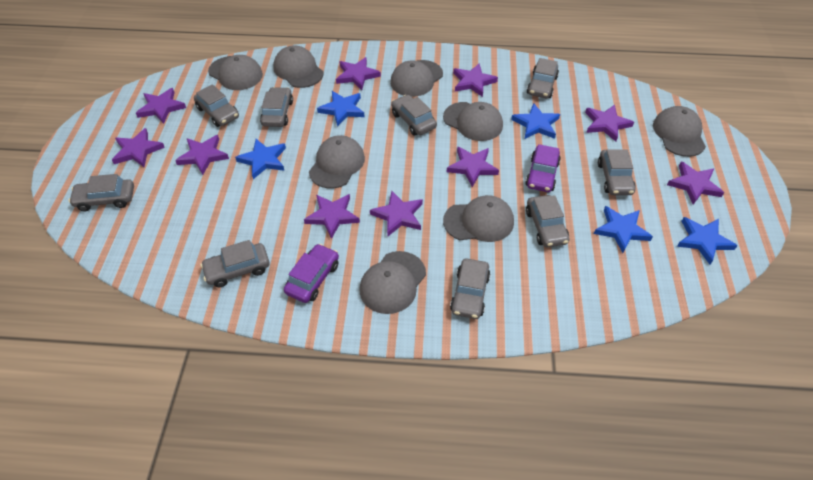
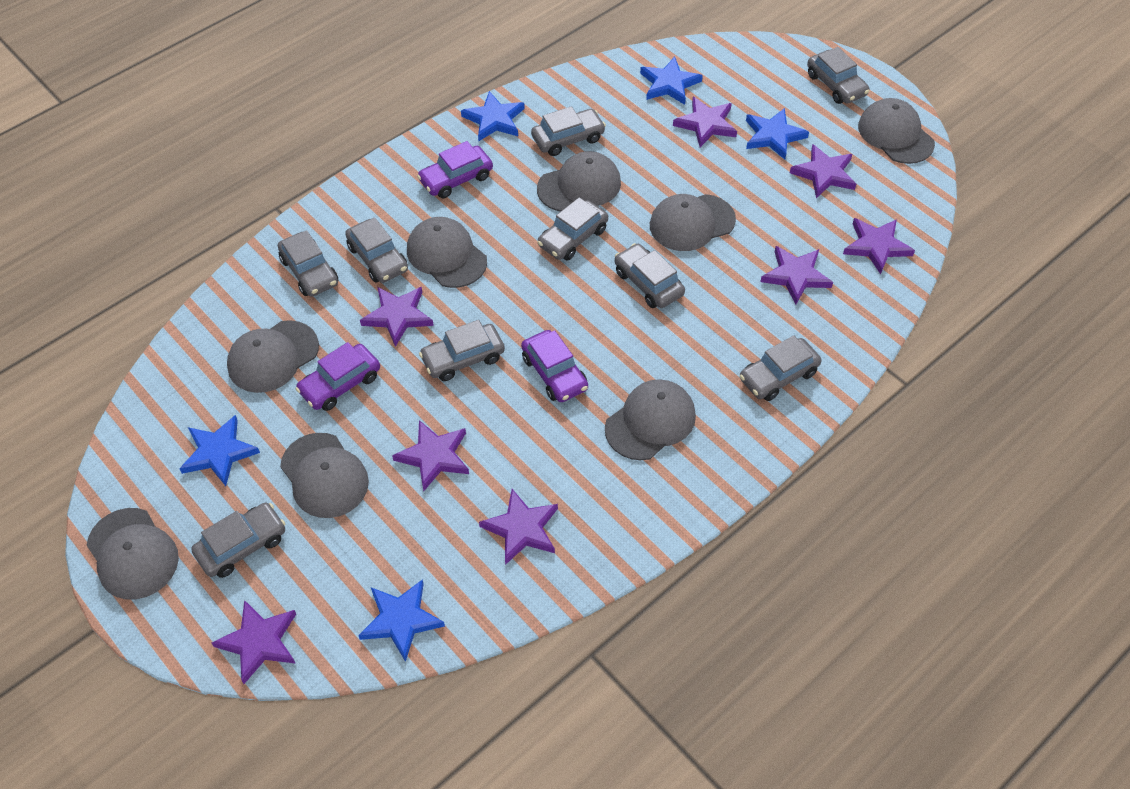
purple car: [284,244,339,303] [525,144,561,192] = 2 -> [296,342,380,411] [417,141,493,198] [521,330,588,402] = 3
purple star: [112,128,165,167] [136,88,186,124] [175,135,229,175] [304,194,360,239] [336,57,381,90] [370,191,423,236] [447,147,499,187] [453,63,498,97] [585,105,634,141] [667,161,724,205] = 10 -> [212,600,296,684] [360,287,434,347] [392,420,469,491] [479,489,558,565] [673,97,737,147] [760,246,833,305] [790,144,856,198] [843,218,915,275] = 8

